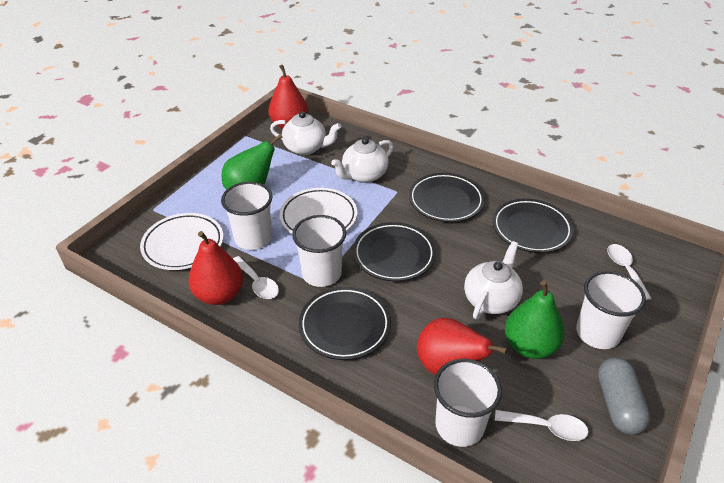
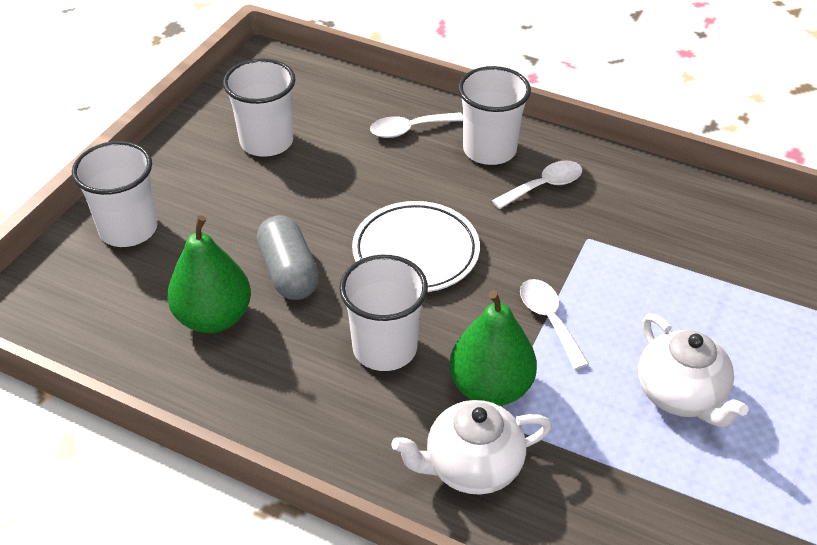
black plate: [299,287,391,360] [353,222,436,282] [409,173,485,222] [493,199,574,253] = 4 -> none = 0
red pear: [188,231,243,305] [268,65,308,129] [417,318,508,375] = 3 -> none = 0
white plate: [140,213,223,270] [280,188,357,234] = 2 -> [352,201,480,292] = 1
white teapot: [270,111,341,155] [331,137,393,183] [464,241,523,319] = 3 -> [391,400,552,495] [638,314,749,428] = 2

